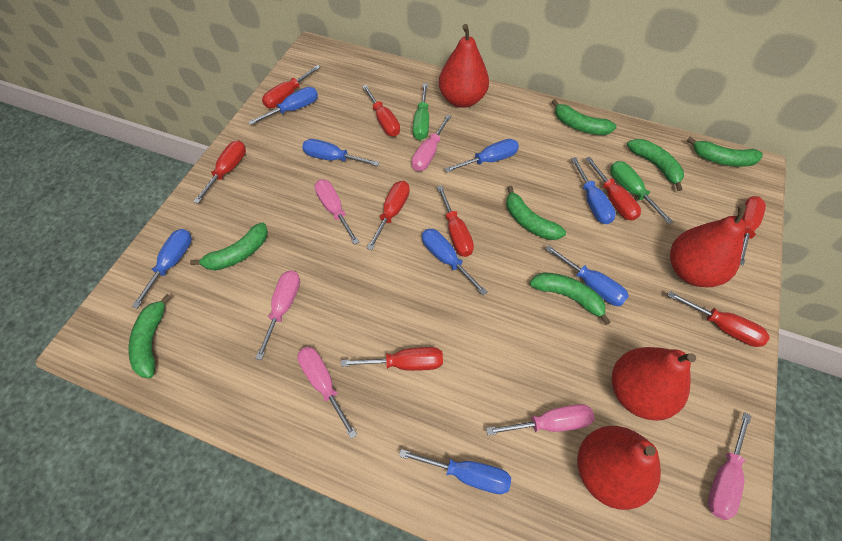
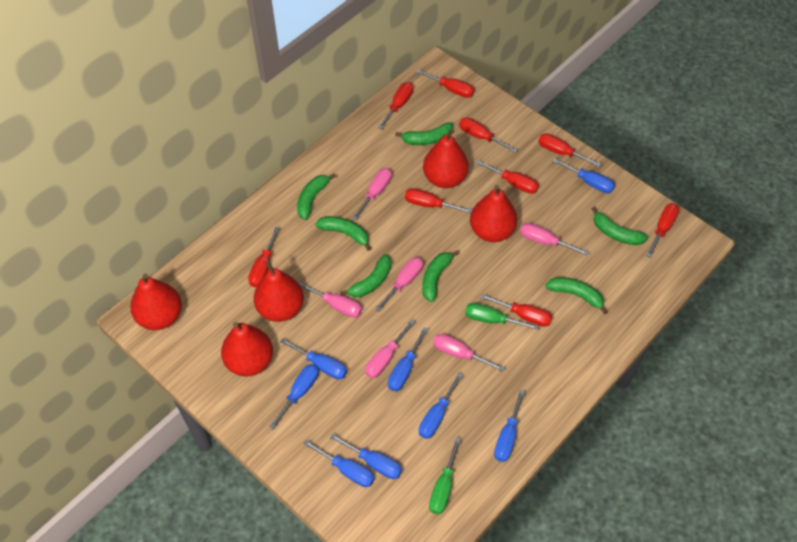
red pear: [439,24,489,108] [577,426,661,510] [612,347,696,421] [670,203,747,287] = 4 -> [130,273,182,330] [221,322,273,377] [254,261,304,322] [423,129,469,188] [470,185,517,242] = 5

